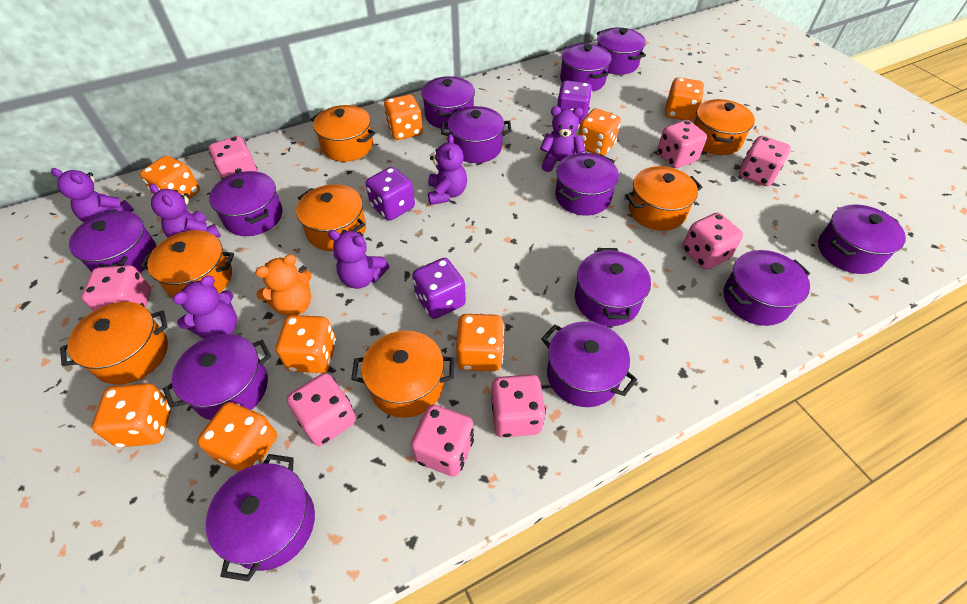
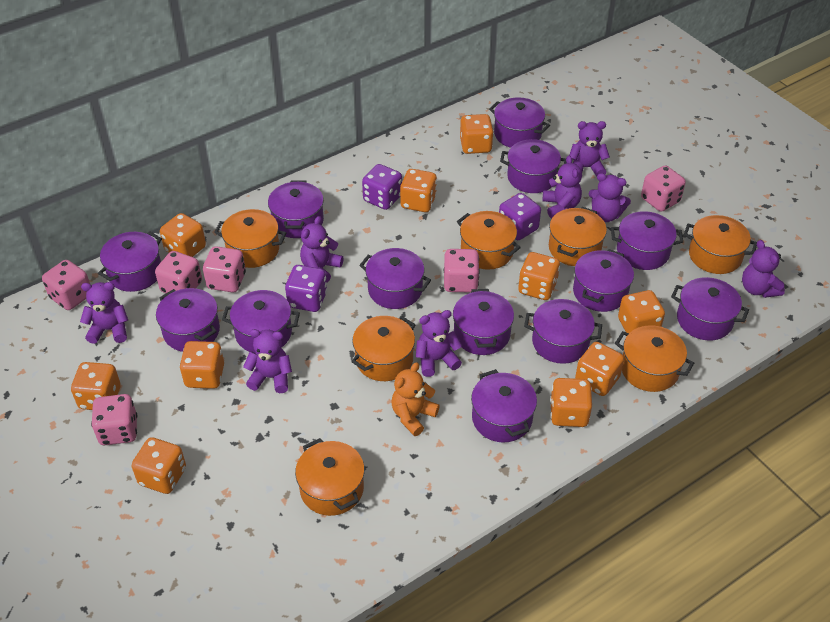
orange dice: [92,383,172,447] [140,156,200,199] [197,402,277,472] [276,315,336,373] [384,94,423,140] [456,314,504,371] [578,108,621,156] [665,78,704,121] = 8 -> [71,362,121,410] [132,437,186,494] [160,213,206,257] [179,341,224,389] [400,169,437,212] [460,114,494,154] [518,252,560,300] [550,378,592,427] [575,342,624,396] [618,290,665,333] = 10
pink dice: [82,265,151,311] [209,136,258,180] [286,373,356,446] [410,404,474,477] [491,374,546,437] [657,120,707,168] [682,213,743,269] [739,136,791,186] = 8 -> [42,260,90,310] [91,394,137,445] [155,251,202,293] [203,246,246,292] [444,249,480,292] [641,165,686,212] = 6
purple teddy bear: [51,168,134,222] [149,184,221,238] [173,275,237,339] [328,230,389,289] [428,134,467,205] [540,106,585,172] = 6 -> [80,282,128,344] [243,329,292,393] [300,216,343,282] [416,310,462,377] [543,156,582,218] [569,121,610,176] [589,173,631,222] [742,240,785,298] = 8

